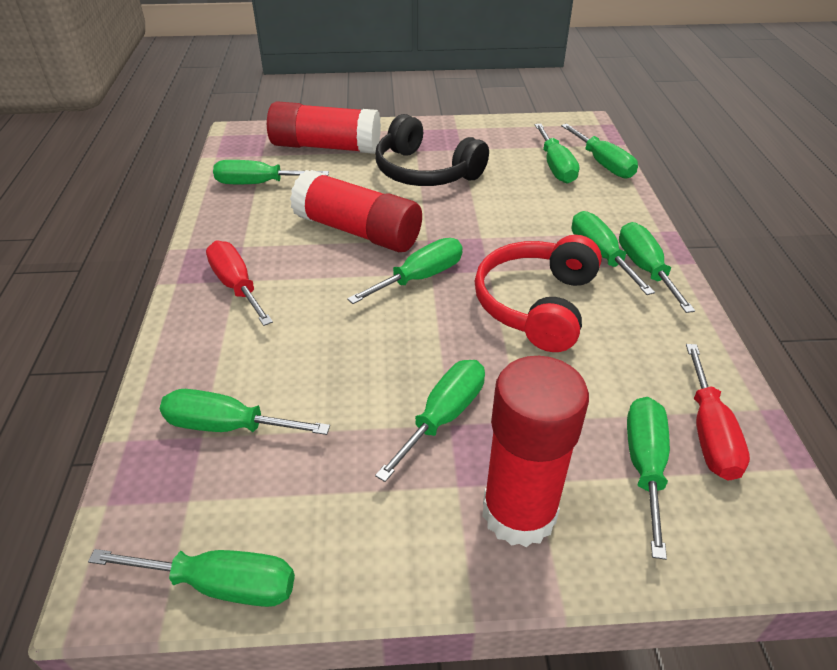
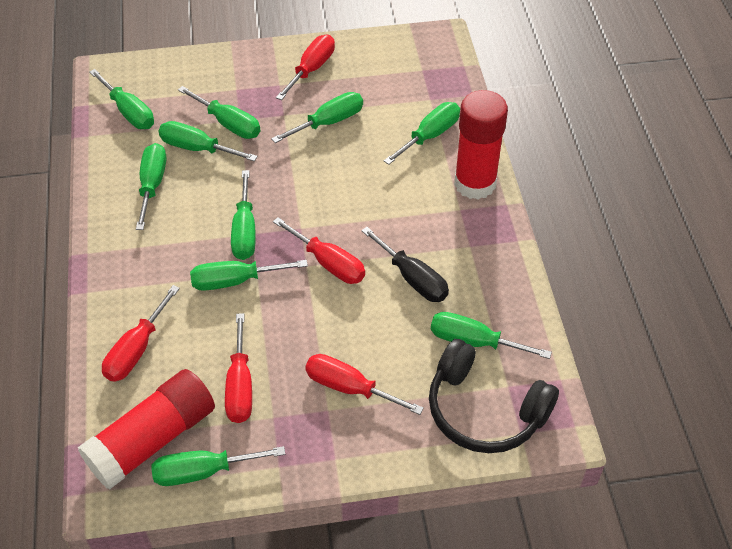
black screwdriver: none = 0 -> [361,227,449,302] = 1
red glue stick: [267,101,381,154] [290,170,422,252] [482,356,589,547] = 3 -> [78,369,215,490] [454,90,508,200] = 2
red headphones: [475,235,602,352] = 1 -> none = 0
red screwdriver: [206,241,273,326] [686,344,750,481] = 2 -> [102,285,180,382] [225,313,252,423] [273,217,365,284] [276,35,335,100] [305,354,424,415] = 5

